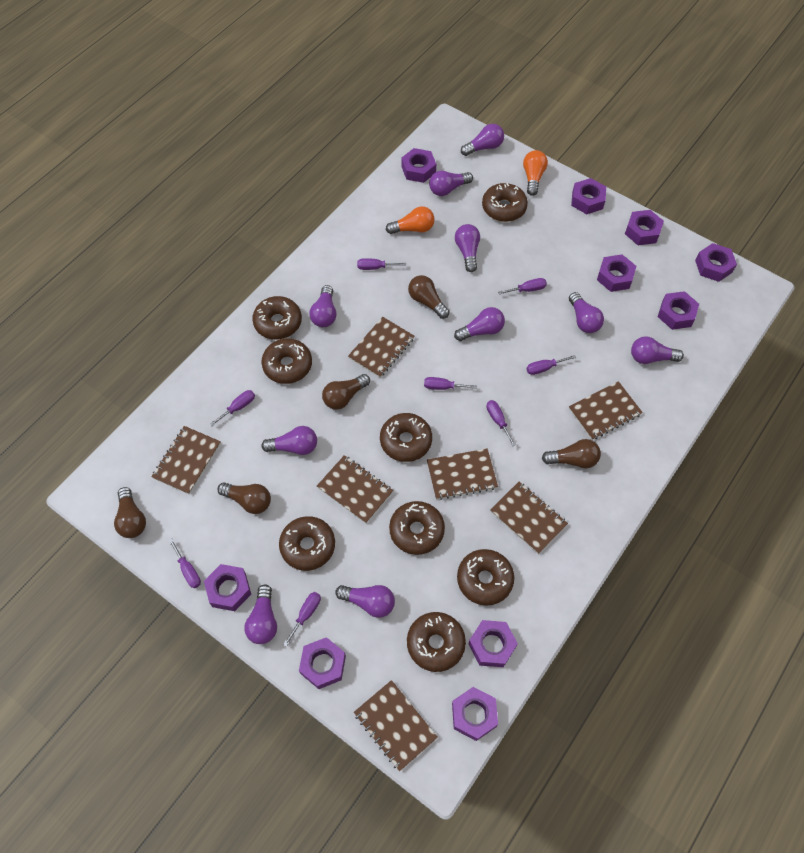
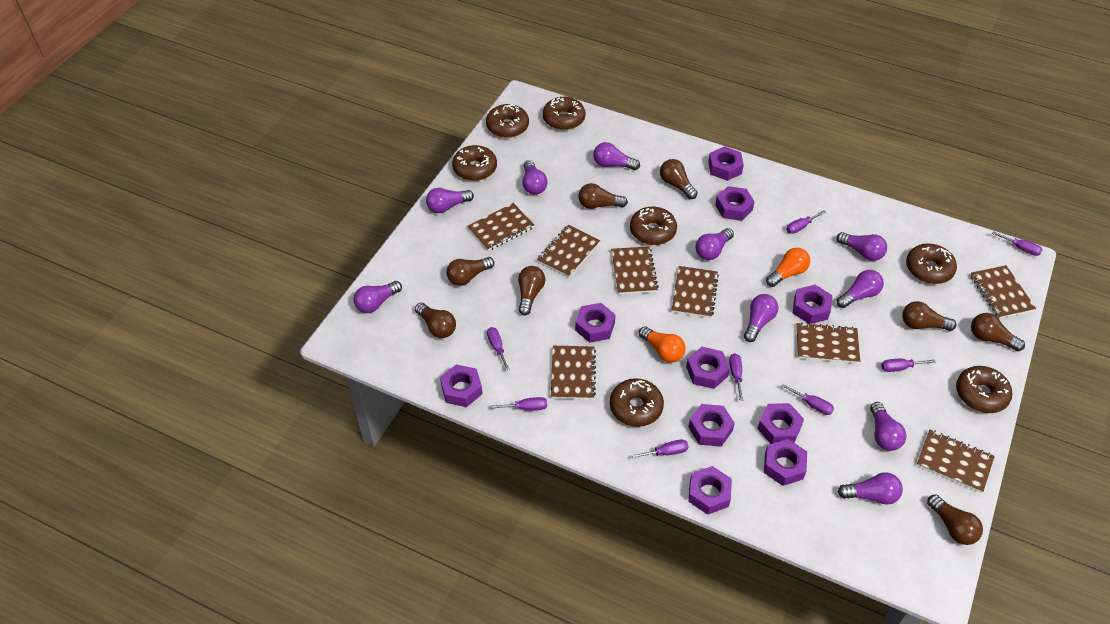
brown donut: [252,296,302,340] [261,338,312,384] [279,516,335,571] [380,413,432,462] [389,501,445,555] [407,612,466,672] [457,549,514,606] [482,183,528,222] = 8 -> [452,145,497,181] [486,104,529,138] [543,97,586,130] [610,378,664,427] [630,207,677,245] [906,243,957,284] [956,366,1012,413] = 7
brown light bulb: [114,487,146,538] [218,482,271,514] [322,374,370,410] [408,275,450,319] [542,439,601,468] = 5 -> [415,303,456,338] [446,257,494,286] [518,266,545,315] [578,183,628,209] [660,159,698,199] [902,301,957,331] [927,494,983,545] [971,313,1025,351] = 8
brown notebook: [151,426,221,494] [317,455,393,523] [348,317,414,378] [354,680,438,771] [427,448,498,500] [490,481,568,554] [569,381,643,440] = 7 -> [468,203,534,251] [537,225,600,278] [551,346,596,399] [611,246,659,295] [672,266,719,318] [796,322,860,363] [917,430,995,493] [970,265,1036,319] = 8

